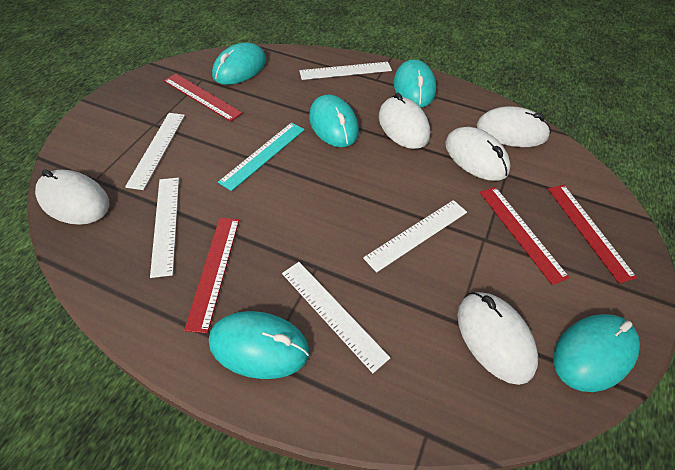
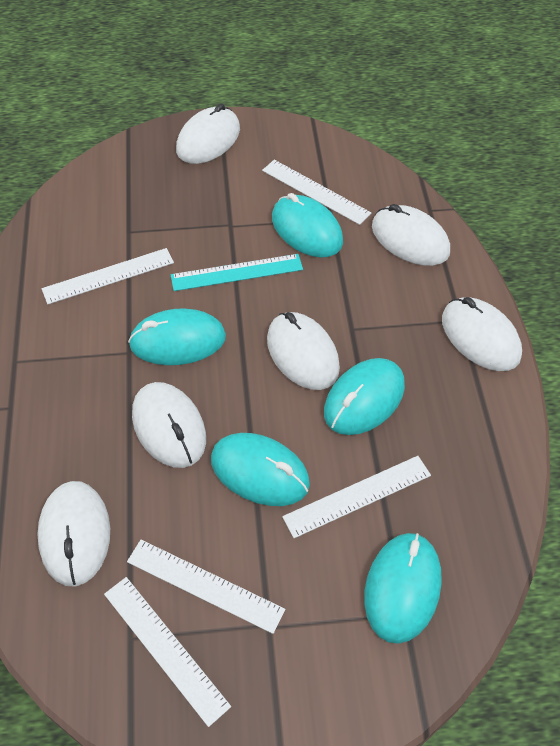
red ruler: [164,74,243,122] [184,218,239,333] [480,187,570,285] [548,185,637,283] = 4 -> none = 0
white mouse: [35,169,110,225] [379,93,430,149] [445,127,511,181] [457,292,538,385] [477,106,551,147] = 5 -> [37,481,110,587] [132,382,206,468] [176,104,240,164] [267,312,340,390] [372,204,450,266] [442,297,522,371] = 6

